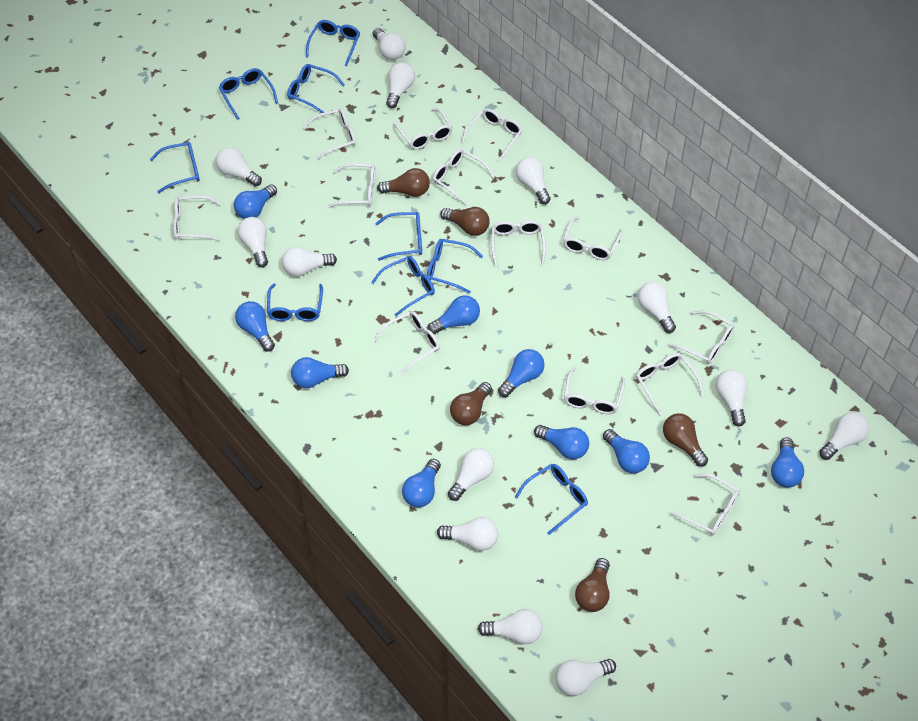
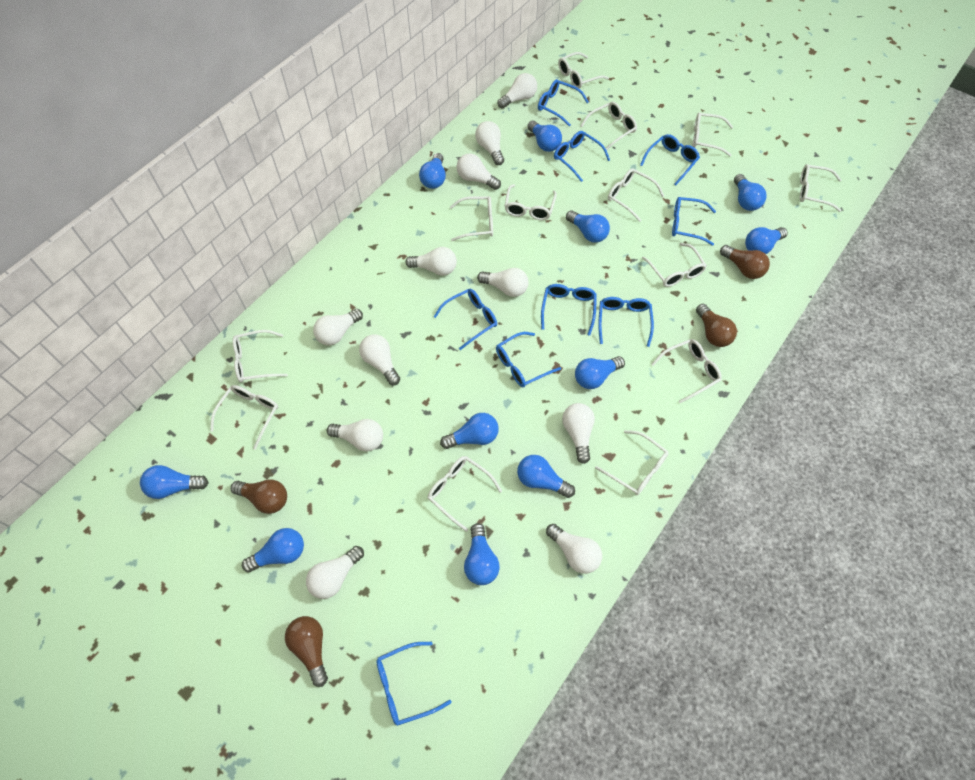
blue light bulb: [234,184,277,219] [235,301,275,352] [291,357,349,388] [402,459,441,507] [427,295,480,334] [498,349,545,397] [534,425,589,459] [603,429,650,473] [771,437,804,488] = 9 -> [140,465,209,499] [242,528,304,572] [419,153,446,189] [440,413,499,449] [464,523,500,585] [517,455,575,498] [527,120,562,152] [566,211,610,243] [575,356,625,389] [734,174,767,211] [745,227,788,254] = 11
brown light bulb: [377,168,430,197] [440,207,490,236] [450,382,492,425] [575,558,610,612] [663,413,708,467] = 5 -> [231,480,287,514] [285,616,328,687] [696,304,737,347] [720,245,770,279] = 4
white light bulb: [216,147,262,187] [238,217,268,267] [282,247,337,276] [373,28,406,60] [386,62,415,108] [437,517,498,551] [448,448,494,501] [478,609,543,644] [516,157,551,205] [555,659,616,696] [638,282,676,333] [716,369,747,427] [819,412,869,460] = 13 -> [306,546,364,599] [313,309,363,345] [327,419,383,451] [359,334,400,385] [405,247,457,276] [456,154,501,190] [475,121,504,165] [477,268,529,297] [497,73,537,109] [546,524,602,574] [562,403,595,464] = 11

